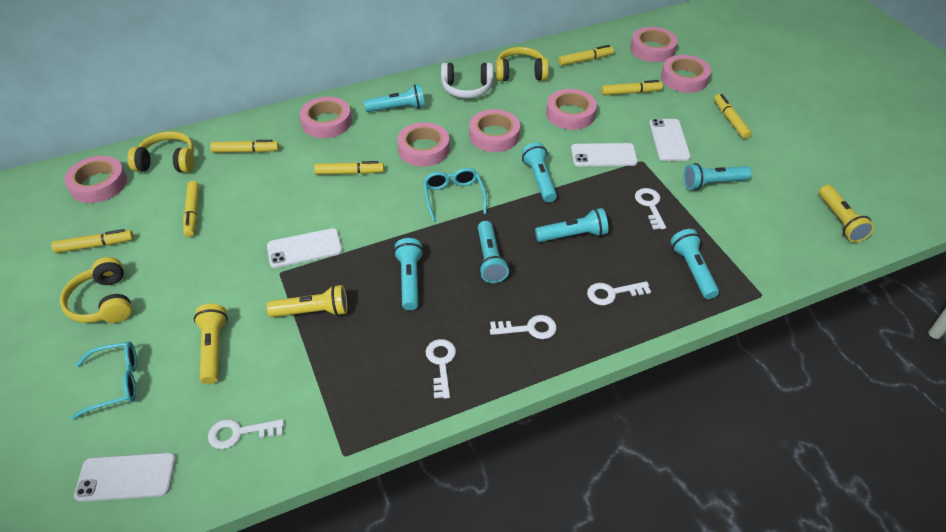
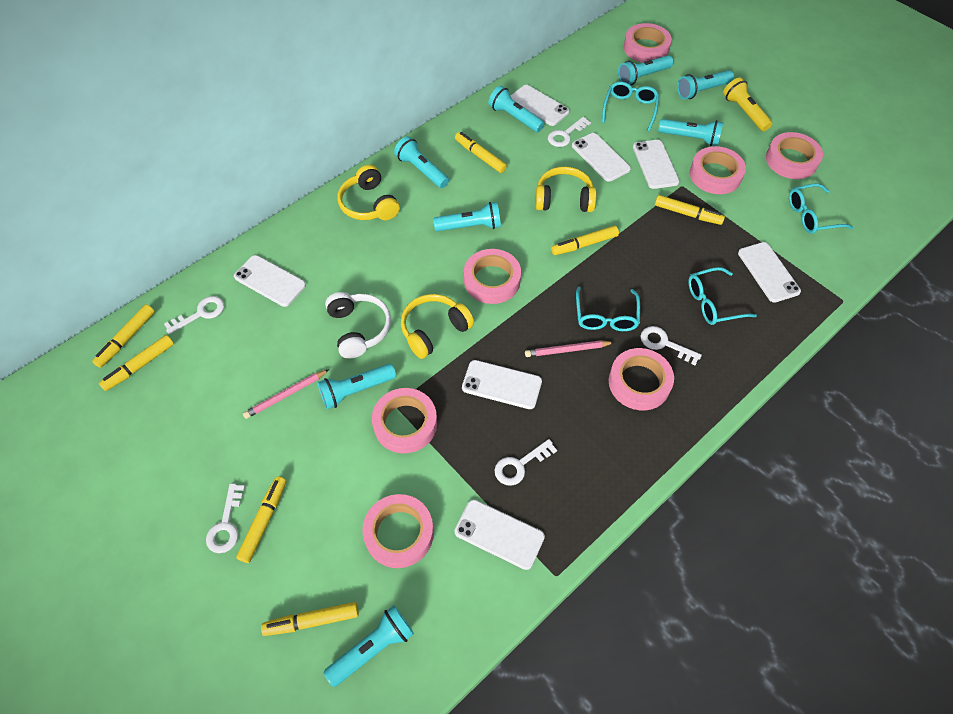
pink pencil: none = 0 -> [243,369,329,419] [525,341,615,357] = 2
turquoise flashlight: [364,84,425,112] [394,238,424,310] [478,221,509,283] [521,142,557,202] [535,208,608,242] [671,229,719,299] [683,163,752,190] = 7 -> [317,364,396,410] [324,605,414,687] [394,136,449,188] [433,202,501,231] [488,86,544,132] [618,55,673,85] [658,119,723,146] [677,70,734,99] = 8
turquoise glasses: [71,341,137,420] [423,168,487,221] = 2 -> [576,286,640,331] [602,82,659,131] [688,267,757,325] [789,183,853,234] = 4
white phone: [74,453,176,502] [267,228,342,268] [571,143,638,166] [649,119,691,161] = 4 -> [234,255,306,307] [454,500,545,570] [462,360,542,409] [511,85,570,126] [572,133,631,182] [633,140,680,189] [738,242,801,303] = 7
yellow flashlight: [194,304,228,384] [267,285,348,317] [819,185,875,242] = 3 -> [723,78,772,131] = 1

